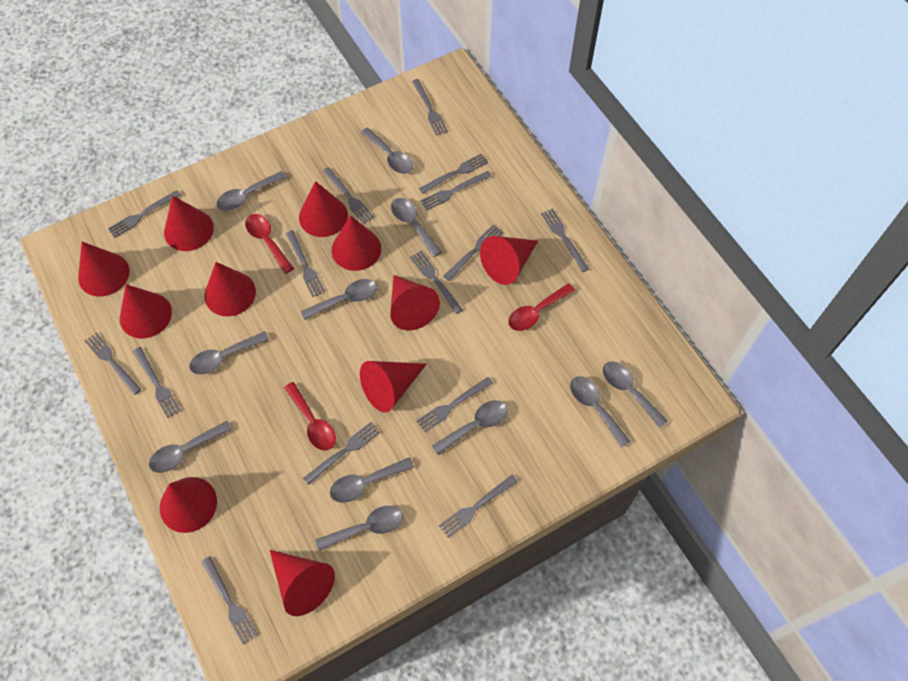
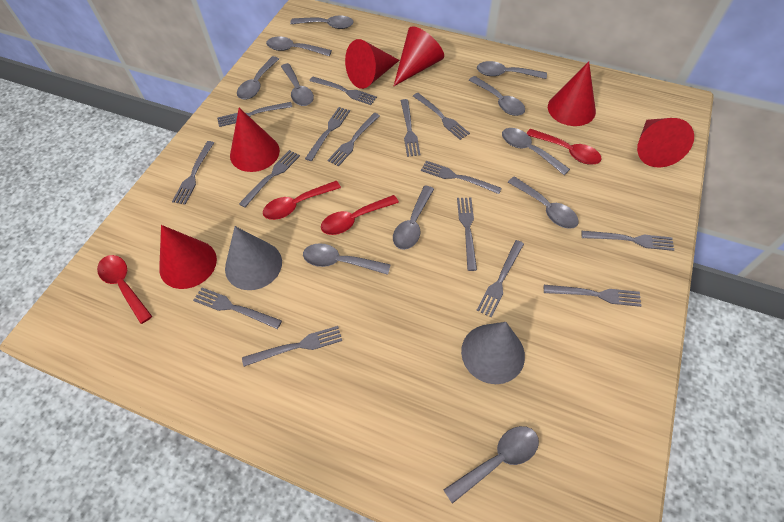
grey cone: none = 0 -> [225,226,282,290] [461,322,525,384] = 2
red cone: [78,242,129,297] [120,284,172,338] [160,477,217,533] [164,195,214,251] [204,262,256,316] [270,550,335,616] [299,181,348,237] [332,215,381,271] [360,361,426,413] [390,275,440,330] [480,236,538,285] = 11 -> [159,225,217,289] [230,108,280,172] [345,39,399,89] [394,26,444,86] [548,62,596,126] [637,118,694,167] = 6
red spoon: [245,214,294,274] [284,382,336,450] [508,283,575,331] = 3 -> [97,255,152,324] [263,181,341,220] [321,195,399,235] [527,128,602,165] = 4

